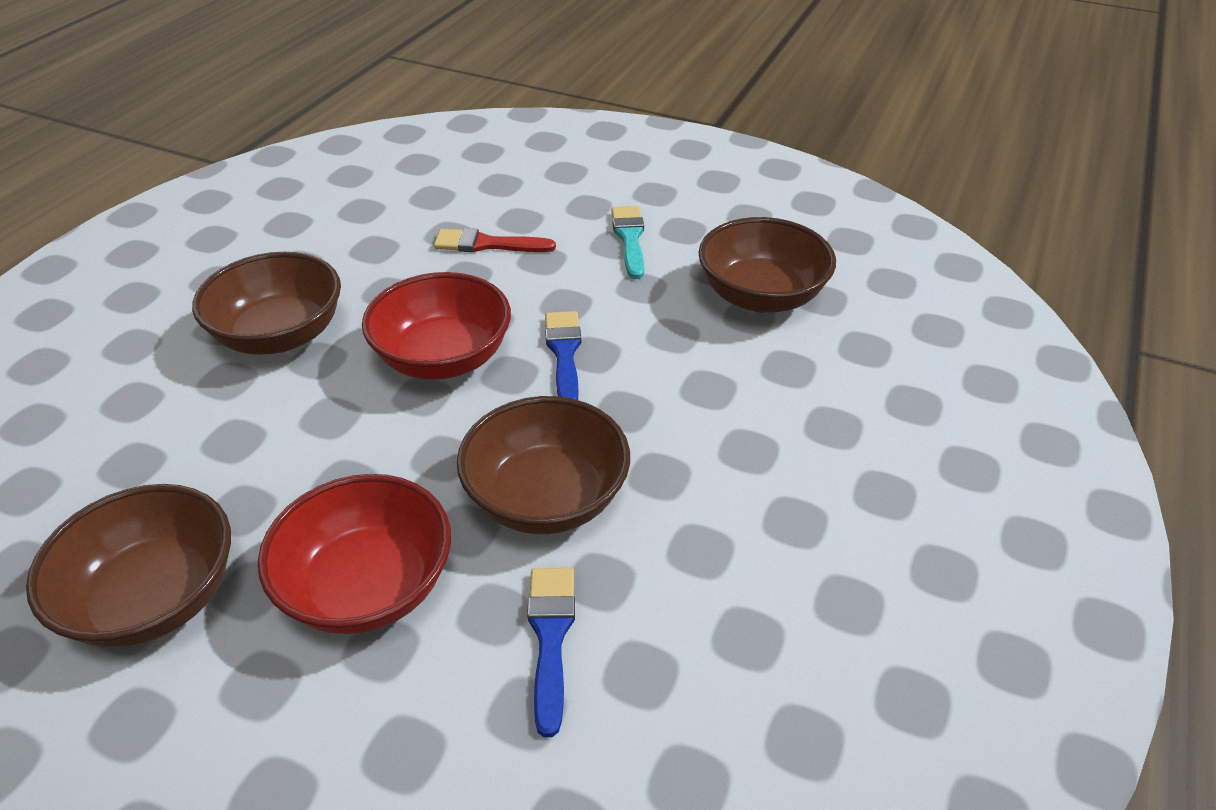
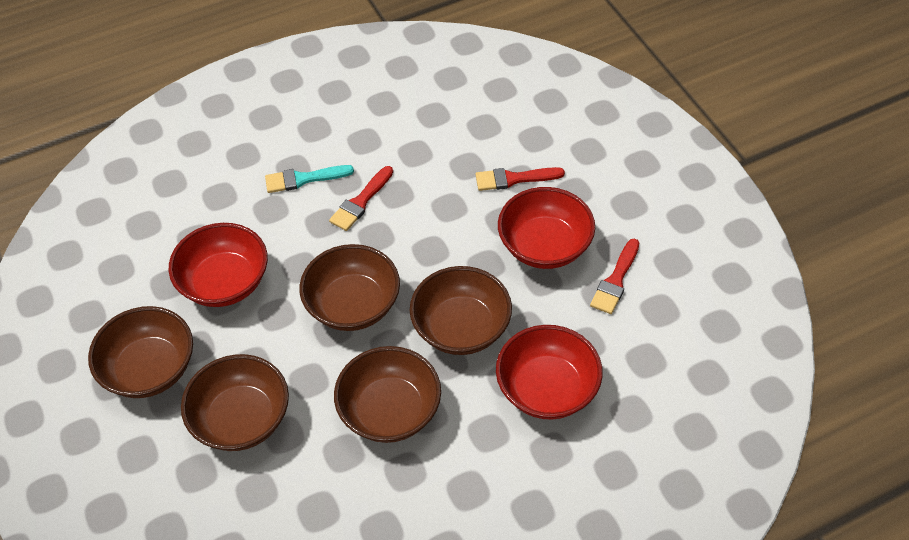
blue brush: [527,568,575,737] [545,311,581,400] = 2 -> none = 0
brown bowl: [26,484,231,647] [192,252,341,355] [457,396,630,534] [698,217,836,313] = 4 -> [88,306,193,398] [181,354,289,451] [299,244,400,331] [334,346,441,443] [409,266,512,355] = 5
red bowl: [258,474,451,634] [362,272,511,380] = 2 -> [169,223,268,307] [496,325,603,420] [498,187,595,269] = 3
red brush: [434,228,556,252] = 1 -> [329,166,393,231] [475,167,565,191] [590,239,640,314] = 3

